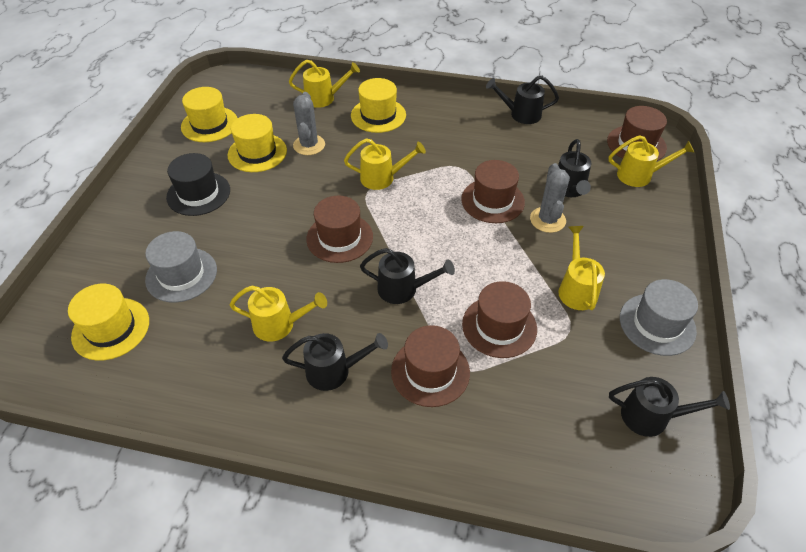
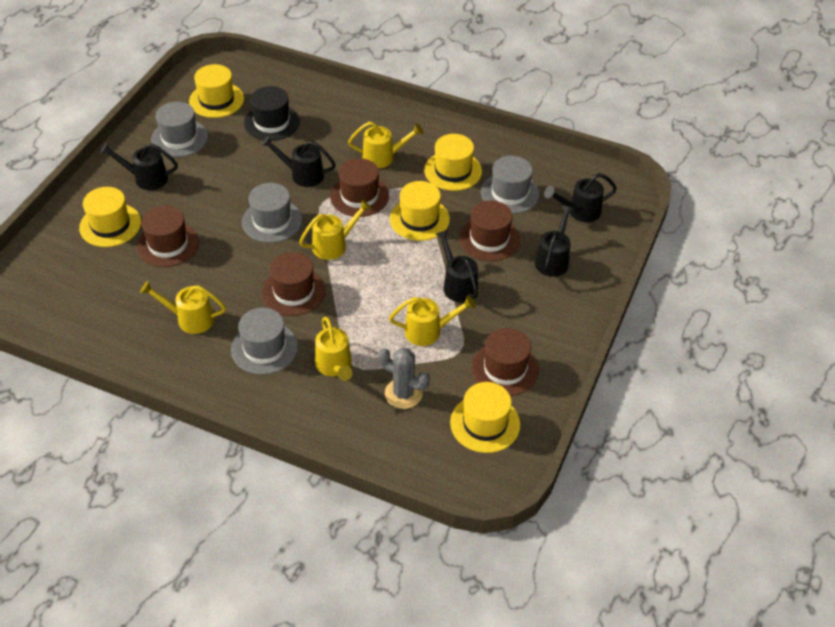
grey cactus: [293,92,325,155] [530,163,570,233] = 2 -> [378,348,430,409] = 1
grey hat: [145,231,217,303] [620,279,698,356] = 2 -> [151,102,208,157] [231,308,298,375] [242,183,302,243] [481,156,540,214] = 4
yellow hat: [68,284,149,361] [181,87,238,142] [228,114,287,172] [351,78,406,133] = 4 -> [79,187,141,247] [189,64,244,118] [390,181,450,241] [424,134,482,191] [450,382,520,453] = 5

